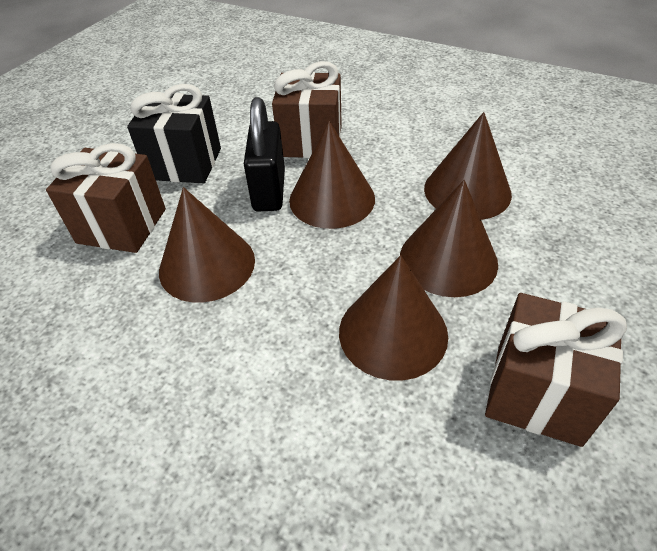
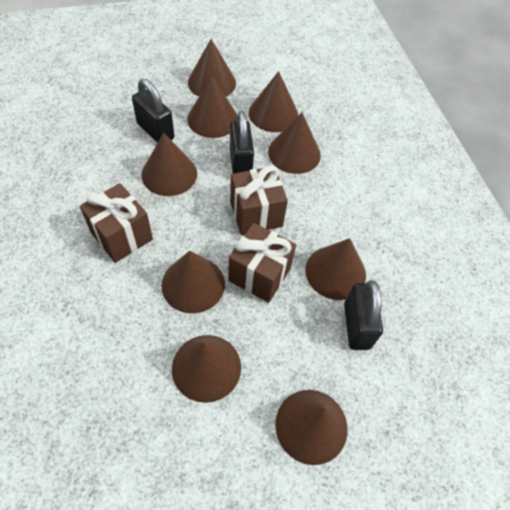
black gift: [127,84,221,183] = 1 -> none = 0
black padlock: [244,97,285,211] = 1 -> [132,79,174,143] [230,111,254,174] [344,280,383,350] = 3
brown cone: [159,187,255,302] [289,121,375,229] [339,255,448,381] [400,180,498,297] [424,112,512,220] = 5 -> [141,133,197,196] [161,251,225,313] [172,335,241,403] [187,76,238,138] [188,39,236,97] [249,71,298,132] [268,112,321,174] [275,390,348,465] [306,238,366,300] = 9

